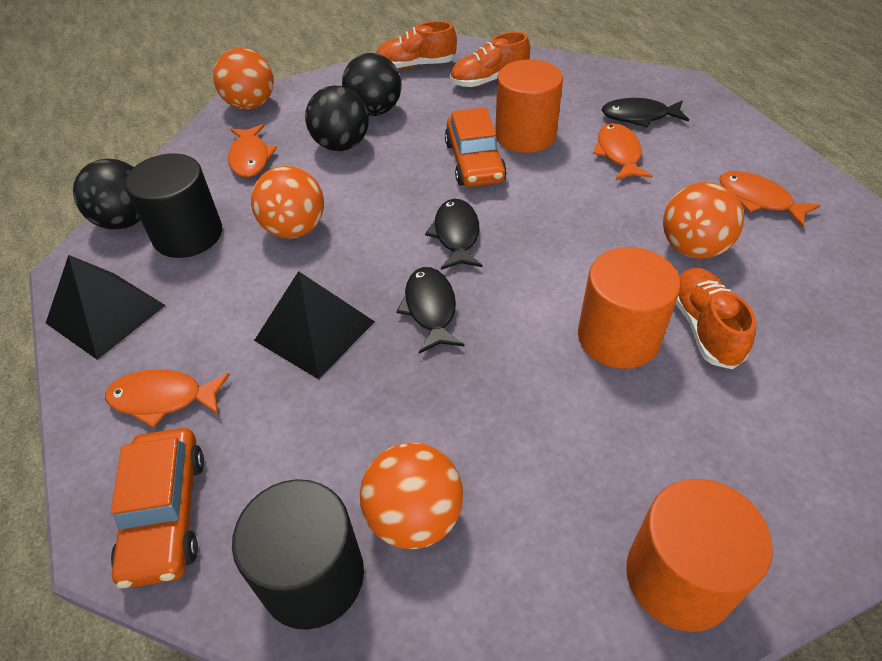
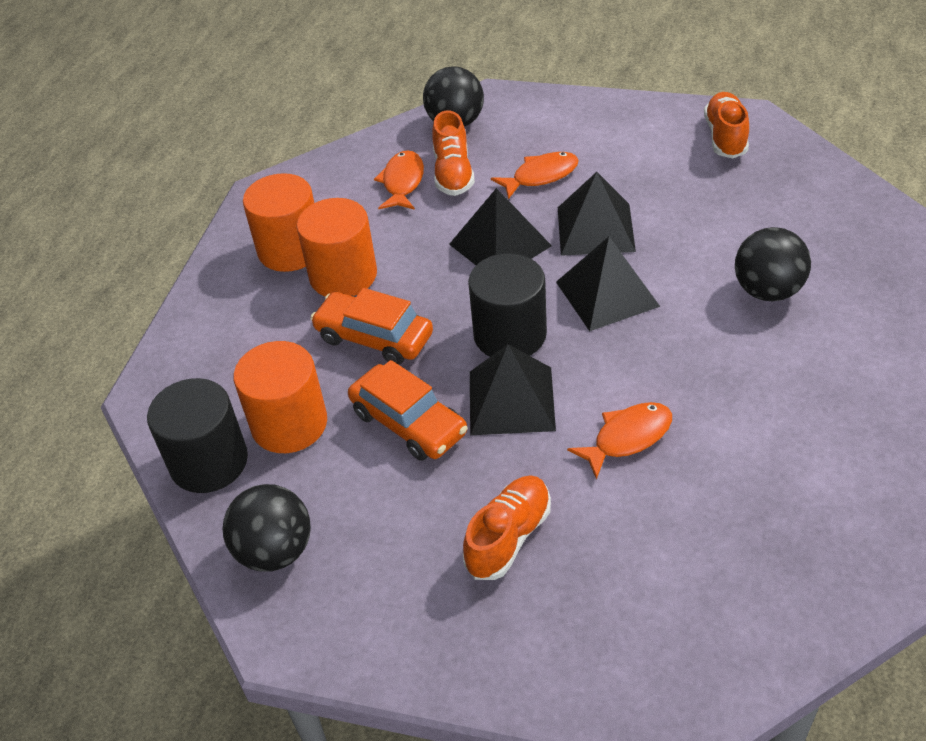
black fish: [396,267,465,353] [425,199,483,270] [602,98,689,128] = 3 -> none = 0
black pyramid: [46,255,166,360] [254,271,375,379] = 2 -> [449,188,552,265] [470,344,556,435] [556,237,660,331] [558,172,636,256] = 4
orange ball: [213,48,274,110] [251,166,324,238] [360,442,463,549] [663,182,744,259] = 4 -> none = 0
orange fish: [105,369,230,428] [228,124,277,177] [593,123,653,181] [719,171,821,227] = 4 -> [374,150,424,210] [491,152,579,199] [567,402,672,480] = 3

